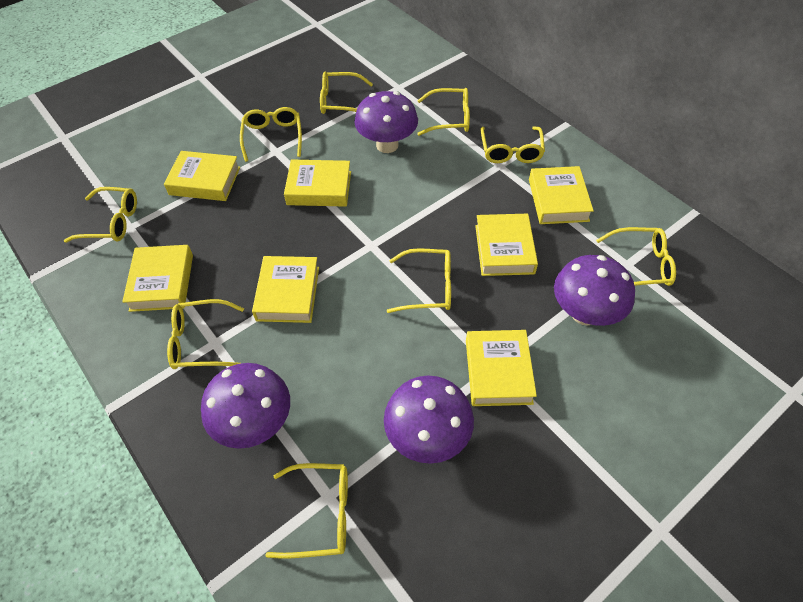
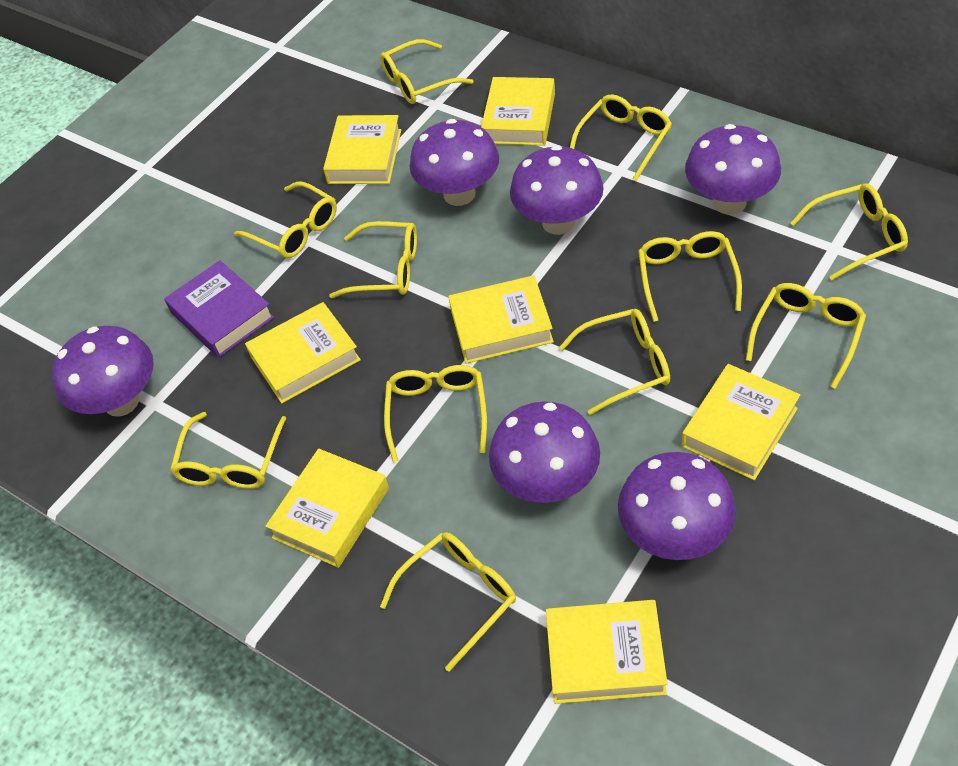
purple book: none = 0 -> [164,260,275,358] = 1
purple mushroom: [201,363,290,449] [354,91,418,153] [384,376,474,464] [554,255,635,326] = 4 -> [52,326,154,417] [409,119,499,206] [489,402,600,503] [510,145,604,235] [618,452,736,560] [685,124,781,215] = 6
yellow glasses: [64,187,137,243] [167,299,244,369] [240,107,302,162] [265,463,348,559] [320,72,373,114] [387,248,451,313] [417,88,470,136] [480,126,545,163] [596,227,676,286] = 9 -> [170,412,287,489] [234,182,337,258] [329,221,417,298] [380,39,473,104] [380,532,516,672] [384,365,487,462] [559,309,670,415] [570,94,672,181] [638,231,742,322] [746,283,866,389] [791,184,908,281] = 11

